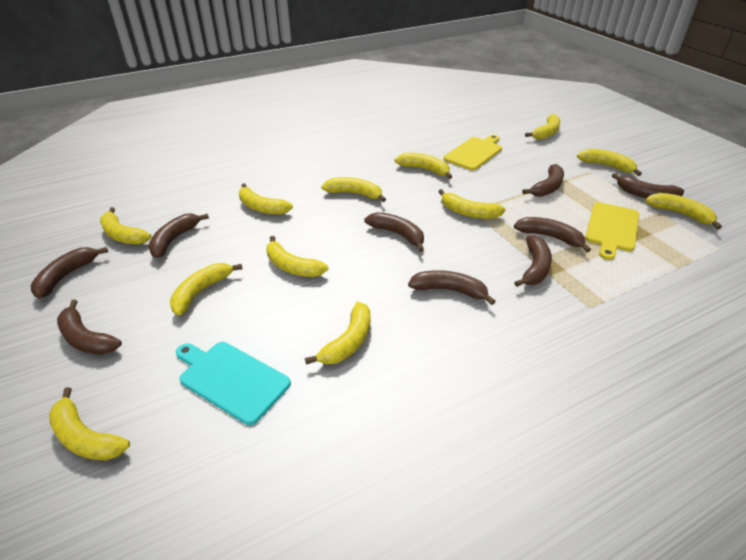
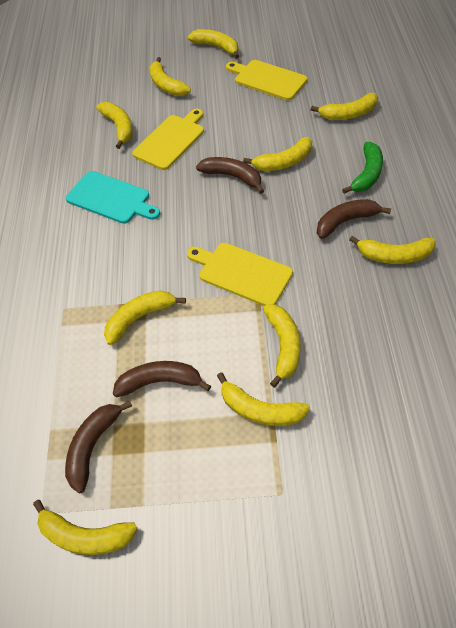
brown banana: [30,247,108,299] [57,299,122,355] [148,213,209,258] [364,212,424,252] [408,270,496,305] [514,217,591,252] [514,235,552,287] [522,164,564,197] [612,173,684,198] = 9 -> [65,401,132,494] [113,361,211,397] [196,157,264,194] [317,199,391,239] = 4
green banana: none = 0 -> [342,142,383,194] = 1
yellow banana: [49,387,130,460] [100,207,151,245] [170,263,242,315] [239,183,293,215] [266,236,328,277] [305,302,370,365] [321,177,386,202] [395,153,452,179] [438,189,506,219] [525,114,560,140] [577,149,642,176] [645,193,722,229] = 12 -> [33,500,137,555] [96,102,133,149] [104,290,186,345] [149,57,191,96] [187,29,239,59] [217,372,310,426] [243,137,312,171] [263,305,301,388] [311,93,378,120] [349,236,436,264] = 10
yellow cutting board: [443,135,502,170] [585,202,639,260] = 2 -> [132,109,204,170] [187,243,293,306] [226,60,307,100] = 3

